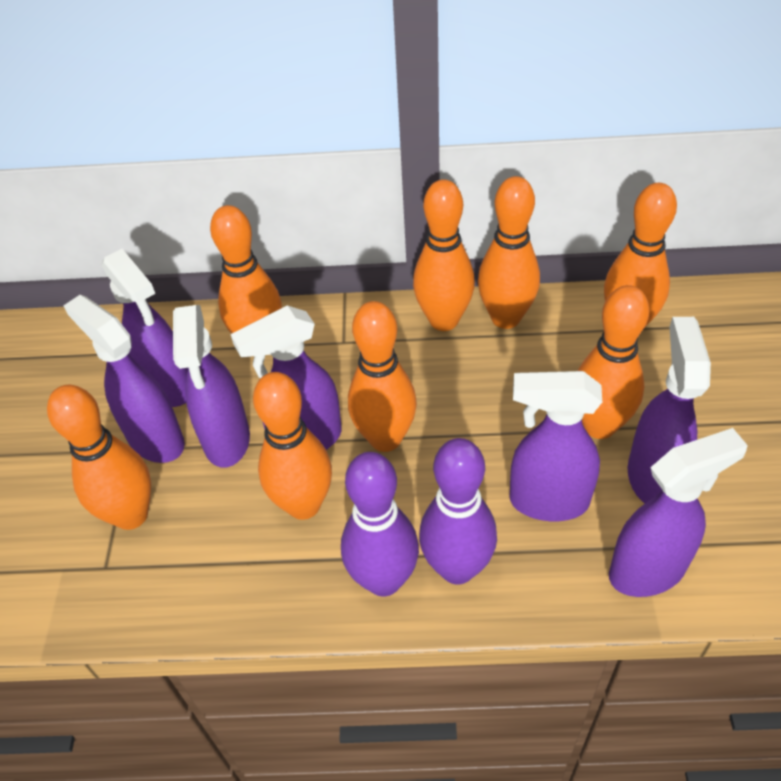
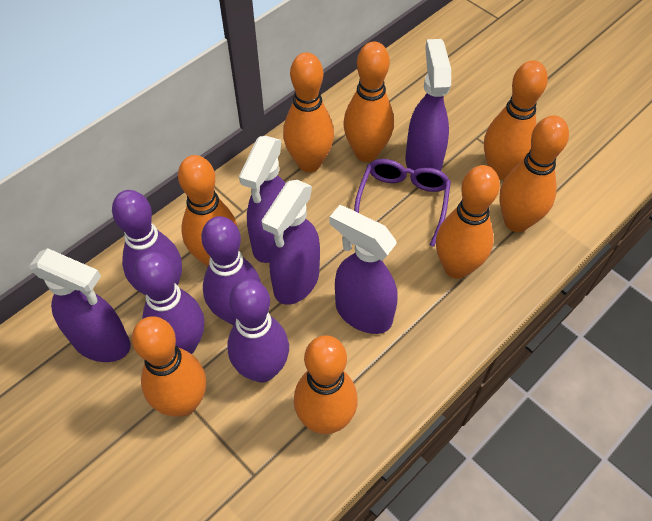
purple bowling pin: [341,452,419,596] [419,438,497,584] = 2 -> [112,190,182,295] [134,252,204,354] [201,216,261,325] [227,279,289,382] = 4
purple glasses: none = 0 -> [354,159,451,247] = 1
purple spray bottle: [64,295,185,463] [102,249,188,407] [173,305,250,467] [231,305,342,450] [510,371,602,521] [609,428,748,597] [628,317,711,503] = 7 -> [29,248,131,362] [239,136,286,263] [261,180,320,305] [330,205,398,334] [405,39,451,171] = 5

